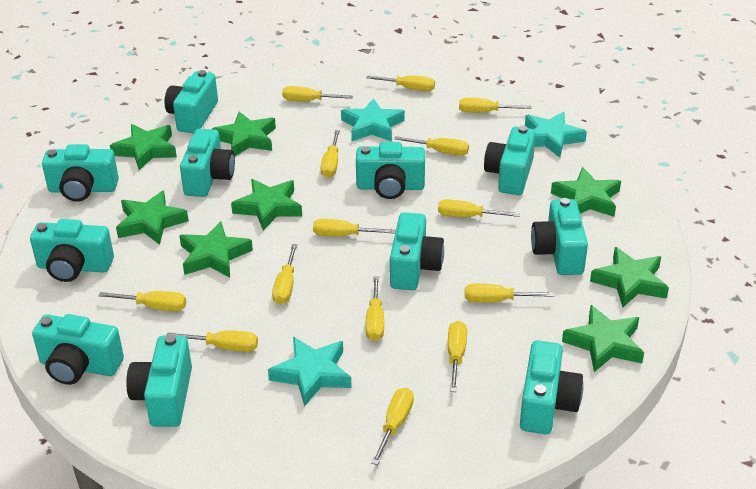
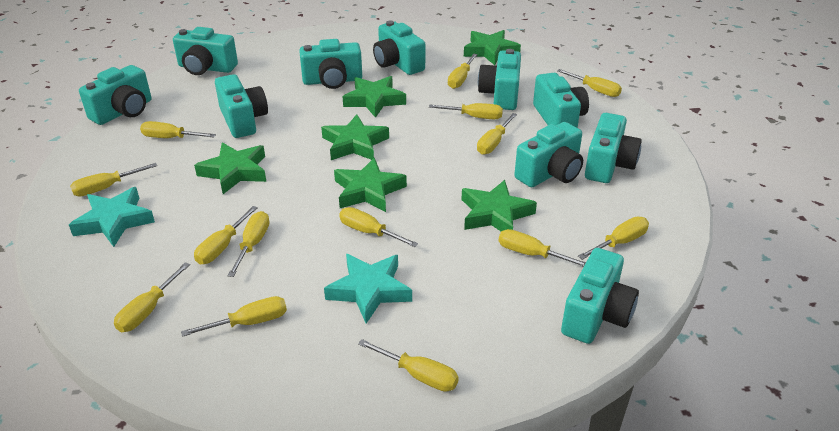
green star: [110,124,177,170] [116,190,189,245] [179,221,253,278] [212,112,276,156] [231,179,302,231] [551,167,621,217] [562,305,644,372] [590,247,669,307] = 8 -> [194,142,266,194] [321,114,389,160] [334,158,407,212] [342,76,406,118] [461,180,537,231] [464,30,521,65] = 6
turquoise camera: [30,219,114,282] [32,314,124,385] [42,144,119,202] [126,335,192,427] [165,70,218,133] [180,129,235,197] [356,142,425,199] [390,212,444,290] [484,126,536,195] [520,340,584,434] [531,198,588,275] = 11 -> [79,65,151,125] [173,27,238,75] [215,74,268,138] [299,39,362,89] [373,20,425,75] [478,49,521,110] [514,122,583,188] [533,73,589,128] [561,248,639,344] [585,113,642,183] = 10
turquoise star: [268,337,352,407] [341,98,405,142] [525,112,587,158] = 3 -> [69,187,155,247] [324,254,412,324] = 2

